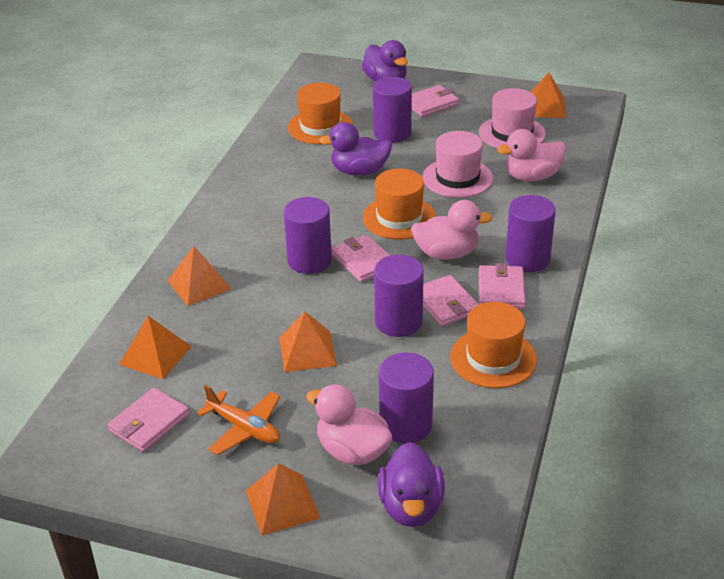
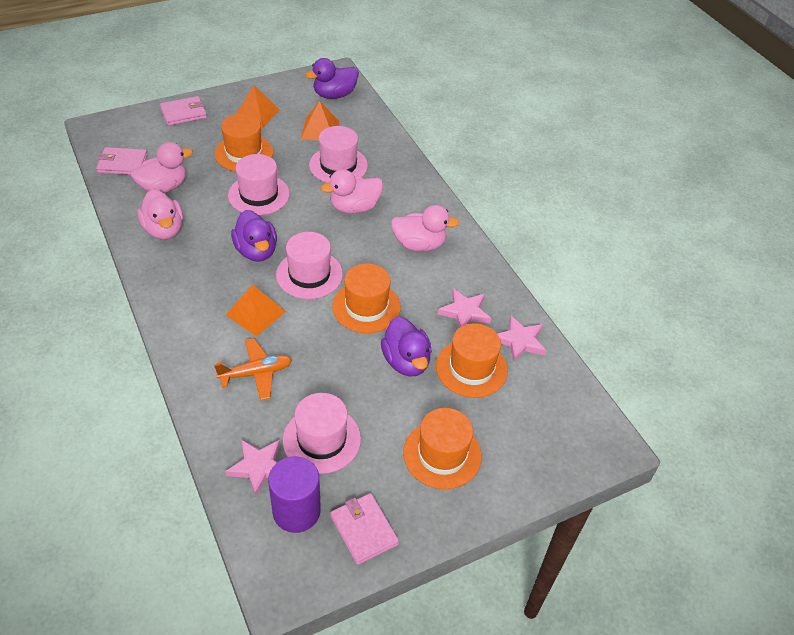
orange hat: [288,83,353,144] [363,169,436,240] [450,302,537,388] = 3 -> [214,114,273,172] [332,263,401,333] [403,408,482,489] [436,323,508,398] = 4
orange pyramid: [119,316,192,379] [167,246,232,306] [246,463,320,535] [279,312,337,372] [531,73,566,118] = 5 -> [226,284,286,337] [236,85,280,128] [301,101,339,141] = 3
pink duck: [306,384,393,465] [411,200,493,260] [497,129,566,181] = 3 -> [131,142,193,193] [138,189,183,240] [321,169,383,214] [391,205,459,252] = 4
pink hat: [423,131,493,198] [479,88,546,148] = 2 -> [228,154,290,215] [276,232,343,299] [283,393,361,474] [309,126,368,183] = 4
pink star: none = 0 -> [225,440,280,496] [438,288,491,328] [498,316,546,363] = 3
pink wallet: [107,388,190,452] [332,234,390,282] [412,85,459,117] [423,275,479,327] [479,263,526,309] = 5 -> [96,147,148,175] [160,96,207,126] [331,493,399,565] = 3
purple cylinder: [284,197,332,274] [373,77,412,143] [374,255,424,337] [379,353,434,443] [505,195,556,272] = 5 -> [268,456,321,533] = 1

